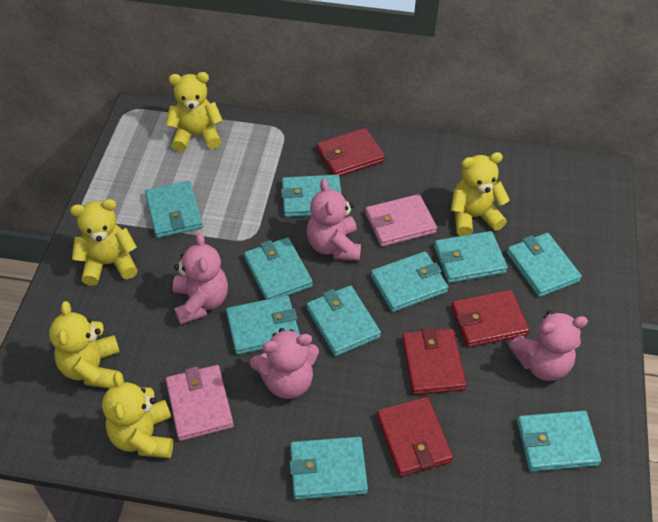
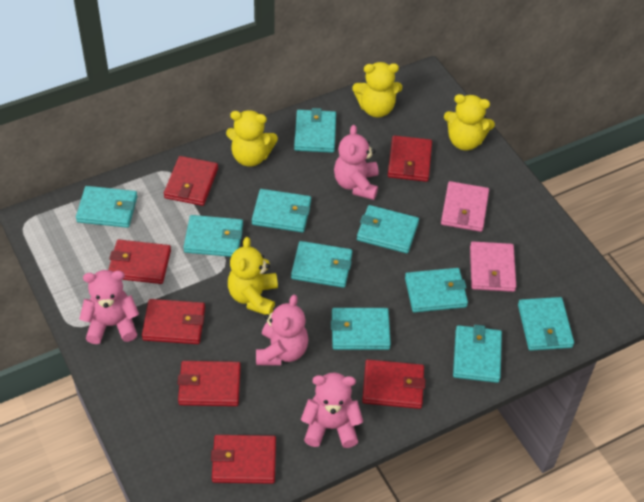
red wallet: [316,128,385,177] [376,397,453,477] [402,327,467,395] [451,290,530,348] = 4 -> [109,239,171,284] [142,299,205,344] [164,156,218,206] [178,361,241,406] [211,435,276,484] [362,360,426,409] [388,135,432,182] = 7
yellow teddy bear: [49,301,120,388] [70,199,138,286] [102,371,173,458] [166,72,223,152] [451,152,510,236] = 5 -> [226,110,278,167] [228,237,278,315] [352,62,402,117] [444,94,495,151] = 4

